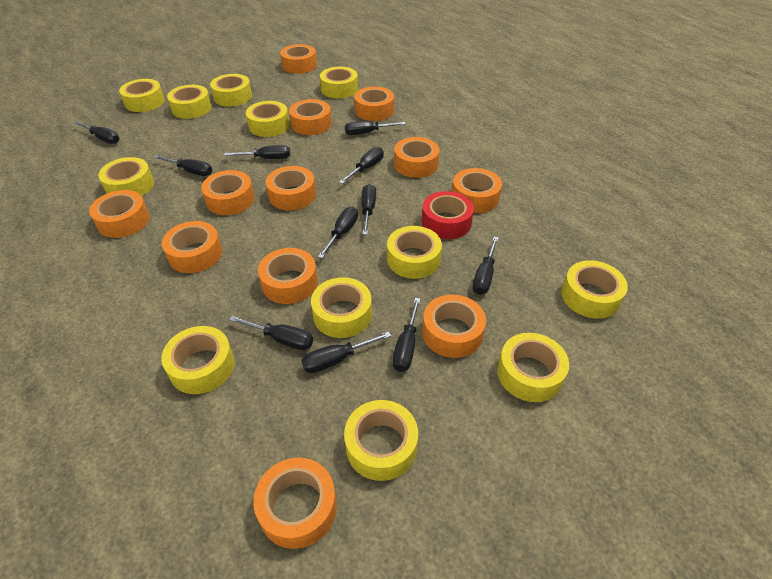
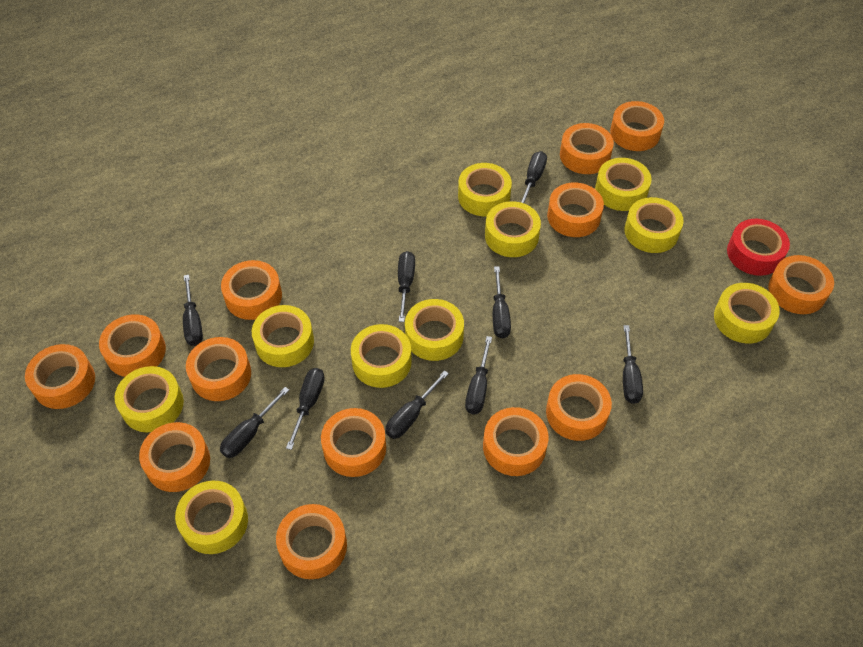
black screwdriver: [74,121,119,144] [154,155,212,176] [224,145,290,159] [229,316,313,350] [301,332,391,373] [318,207,358,258] [339,147,384,184] [345,121,405,135] [361,184,376,235] [392,298,421,372] [473,237,499,295] = 11 -> [183,275,203,346] [220,387,289,458] [286,368,325,450] [385,370,449,439] [398,251,415,322] [465,336,492,414] [493,266,511,339] [521,151,547,203] [623,325,643,404] = 9
orange tape: [89,190,150,238] [162,221,222,273] [201,170,254,215] [254,458,337,549] [258,248,318,304] [266,166,316,210] [280,44,317,74] [289,99,332,135] [354,87,394,121] [394,137,440,178] [422,295,486,358] [452,168,502,213] = 12 -> [25,344,95,409] [99,314,166,377] [139,422,210,492] [186,337,251,401] [221,260,282,320] [276,504,347,579] [321,408,386,477] [483,407,549,476] [546,374,612,441] [547,182,604,237] [560,123,614,174] [610,101,664,151] [768,255,834,314] = 13
yellow tape: [98,157,154,196] [119,79,165,112] [161,326,235,394] [167,85,212,119] [210,74,252,107] [246,101,290,137] [311,277,372,338] [320,67,358,99] [344,400,418,481] [387,226,442,279] [497,333,569,402] [561,260,628,319] = 12 -> [115,366,184,432] [175,481,248,554] [252,305,314,367] [351,324,412,388] [405,299,464,361] [458,163,512,216] [485,201,541,257] [595,158,652,211] [624,197,684,253] [714,283,780,343] = 10

